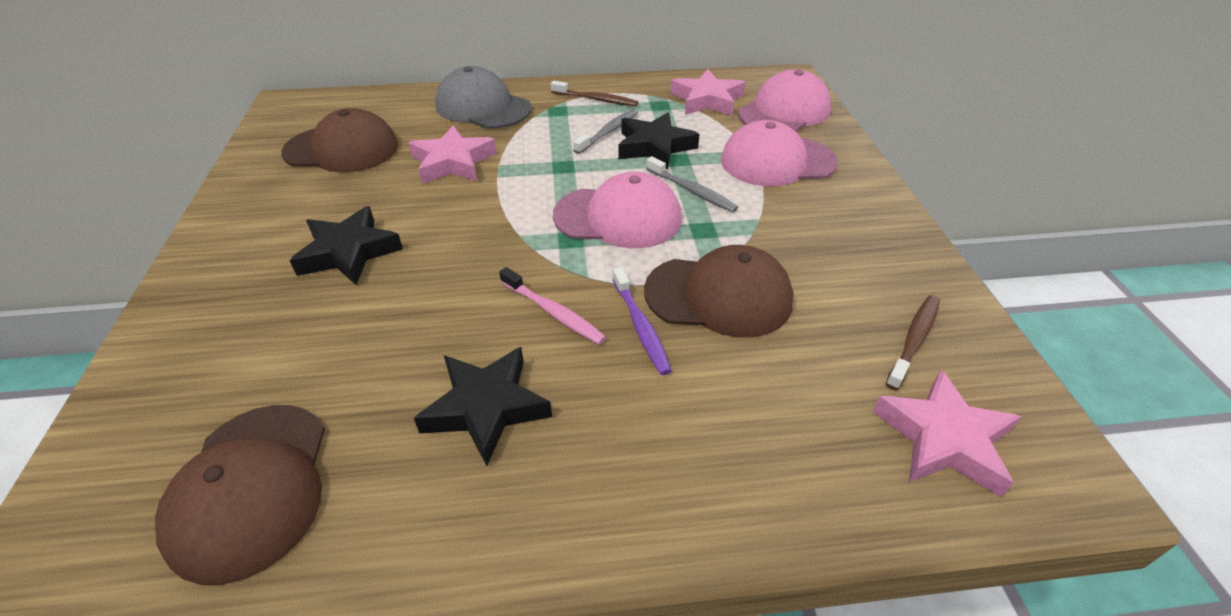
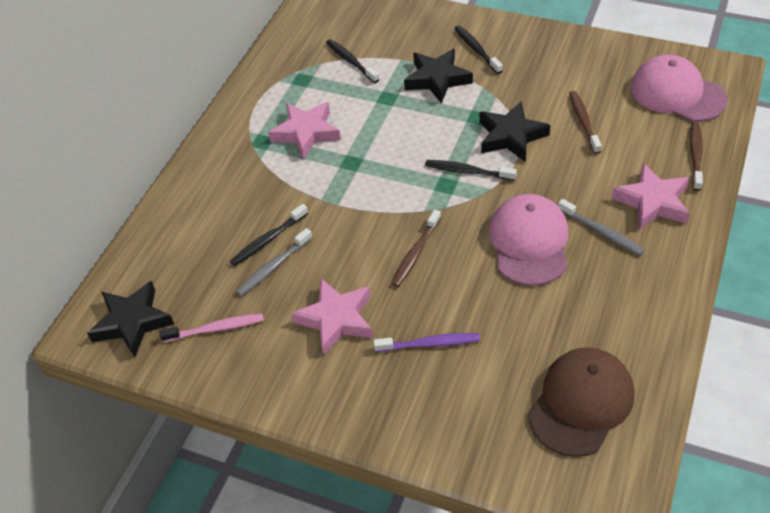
black toothbrush: none = 0 -> [230,204,308,266] [326,39,379,83] [425,160,517,181] [454,26,503,74] = 4
brown cap: [155,405,325,585] [281,108,398,172] [644,245,794,338] = 3 -> [528,347,634,457] = 1
brown toothbrush: [551,81,638,106] [886,295,940,390] = 2 -> [392,209,441,287] [569,91,602,154] [690,122,703,191] = 3
grey cap: [435,66,531,129] = 1 -> none = 0
pink cap: [553,172,682,248] [721,120,838,186] [738,69,831,132] = 3 -> [489,194,568,286] [631,55,728,122] = 2

